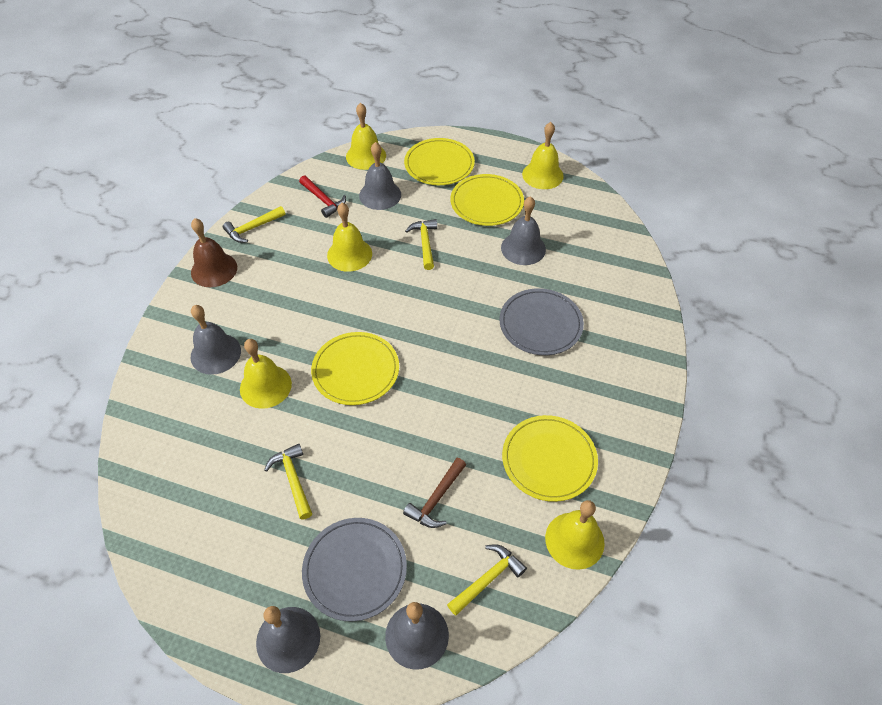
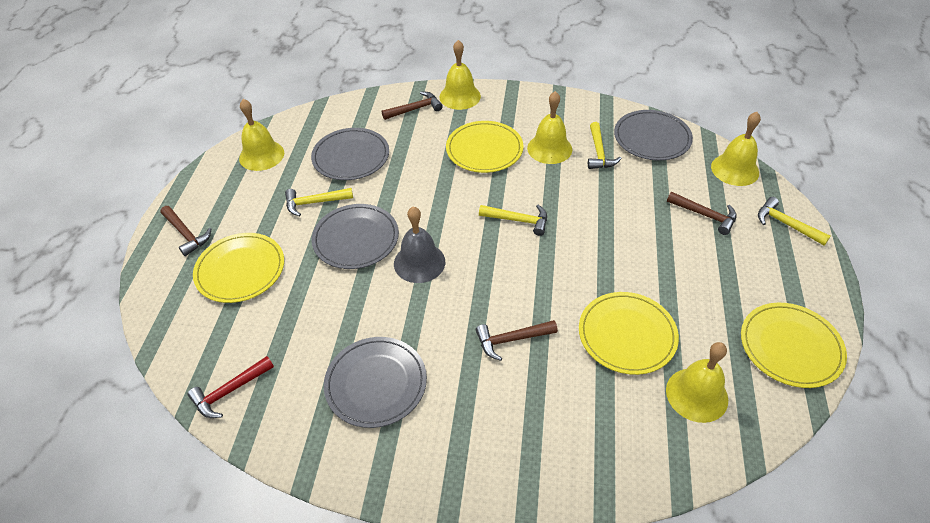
brown bell: [191,218,237,287] = 1 -> none = 0
brown hammer: [403,458,466,528] = 1 -> [160,206,211,256] [382,92,443,120] [476,320,558,361] [667,192,737,235] = 4
grey bell: [191,305,241,375] [256,606,320,673] [359,142,401,210] [385,602,449,670] [501,196,546,265] = 5 -> [394,207,445,283] = 1
grey plate: [302,518,407,622] [500,288,584,355] = 2 -> [311,128,389,180] [312,204,399,269] [324,337,427,428] [614,110,693,161] = 4

